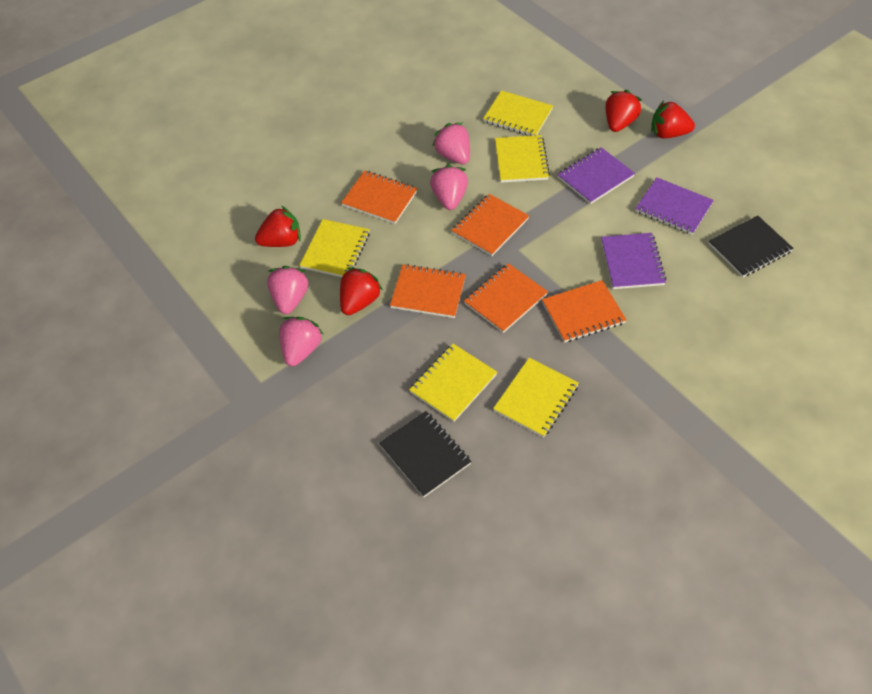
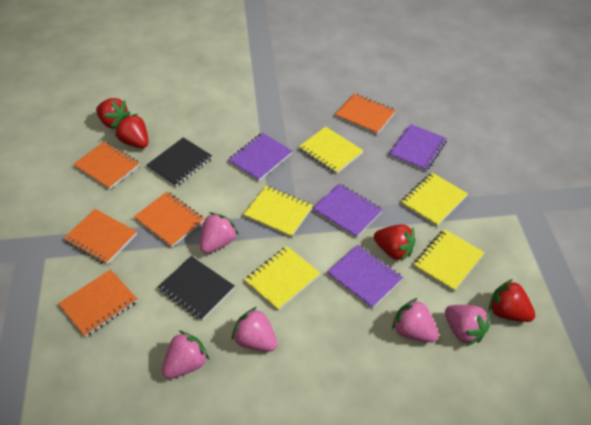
pink strawberry: [267,266,309,314] [279,317,323,366] [430,164,468,210] [432,123,470,165] = 4 -> [162,331,209,379] [200,212,239,253] [232,307,278,352] [392,298,439,342] [445,305,490,346] = 5
purple notebook: [557,147,635,204] [601,233,666,289] [635,177,714,235] = 3 -> [228,133,292,181] [312,183,383,238] [327,245,403,309] [389,124,447,171] = 4

